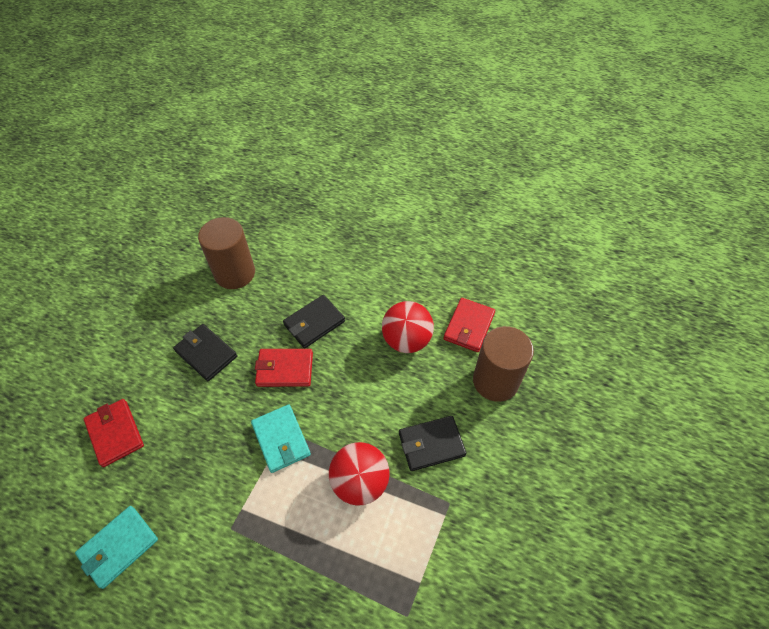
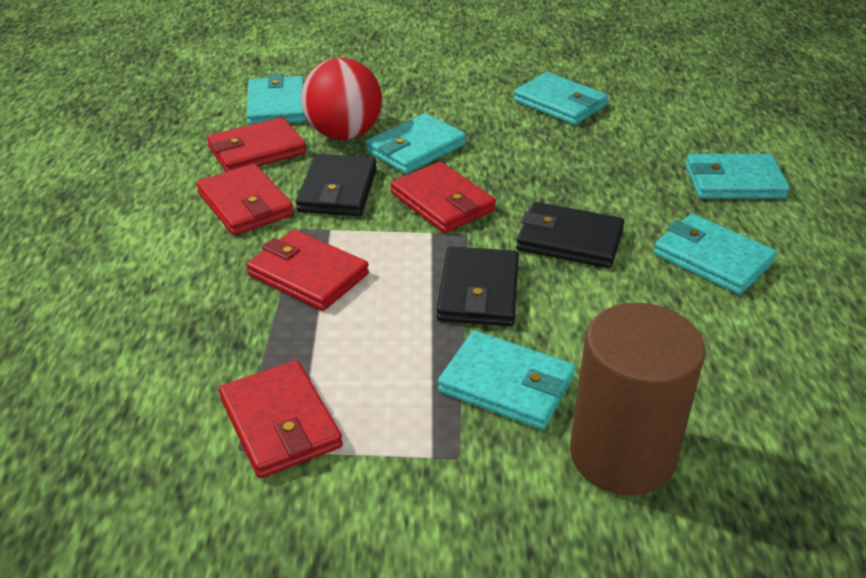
brown cylinder: [198,217,255,289] [473,326,534,402] = 2 -> [570,303,705,496] = 1
red ball: [329,442,390,506] [382,301,434,353] = 2 -> [301,57,382,140] = 1
red wallet: [84,399,144,467] [255,349,313,387] [443,298,495,352] = 3 -> [196,164,294,235] [207,117,306,172] [219,360,343,478] [247,229,369,311] [391,162,496,233] = 5
turquoise wallet: [75,506,158,589] [251,404,311,473] = 2 -> [246,74,306,125] [366,113,466,174] [438,331,575,430] [513,72,608,125] [654,214,777,295] [685,154,790,199] = 6

